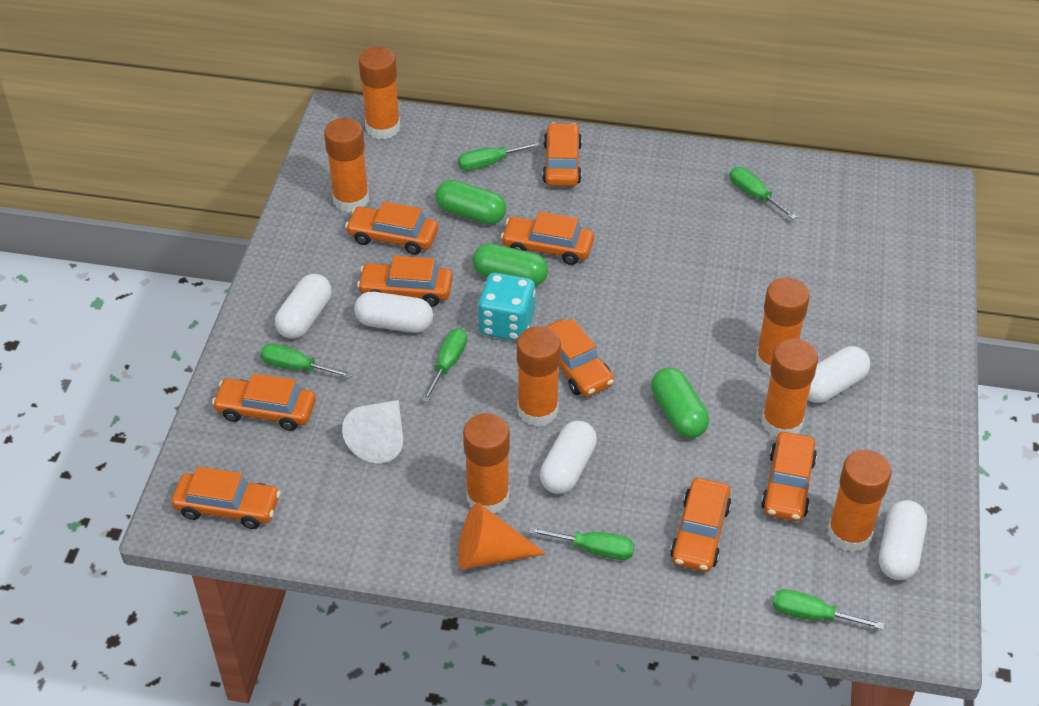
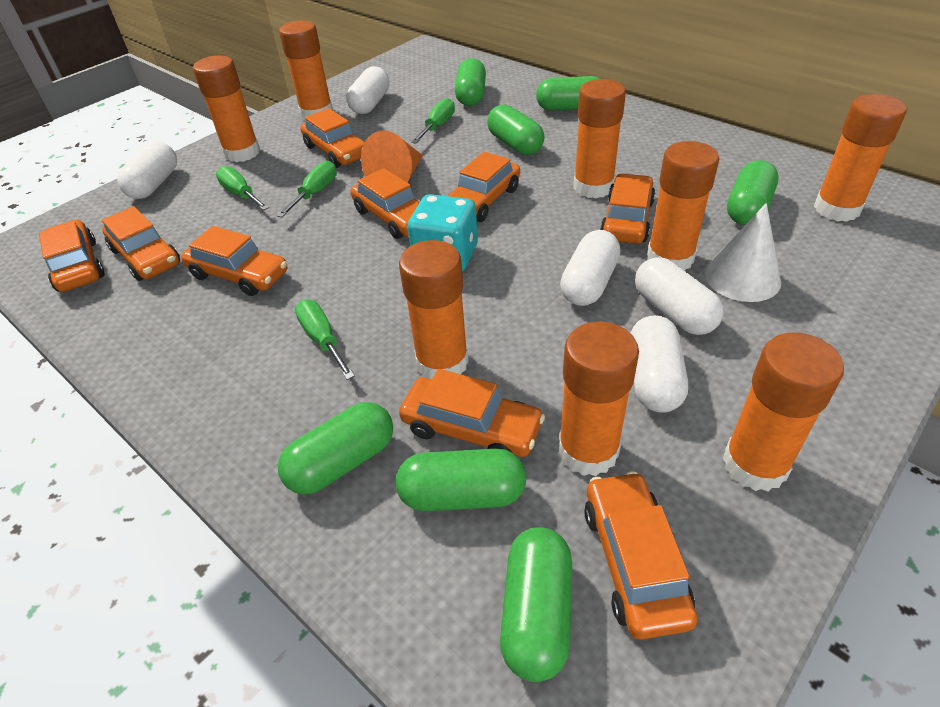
green capsule: [436,180,506,225] [472,243,548,286] [651,368,709,438] = 3 -> [278,402,393,495] [396,449,526,511] [455,58,486,106] [487,104,545,155] [500,527,572,682] [536,76,600,111] [727,160,778,225] = 7
green screwdriver: [260,344,353,378] [422,328,467,402] [458,142,541,171] [528,527,634,560] [730,167,797,220] [773,589,885,630] = 6 -> [216,166,269,210] [277,161,337,218] [295,300,355,380] [411,98,455,144] = 4
orange glue stick: [324,118,369,213] [359,47,400,139] [463,413,510,514] [517,326,561,427] [755,278,810,376] [762,338,818,437] [827,450,892,552] = 7 -> [193,56,260,162] [279,20,333,120] [399,240,469,379] [559,322,639,476] [573,79,626,198] [647,141,719,271] [723,332,844,491] [814,94,907,222] = 8

